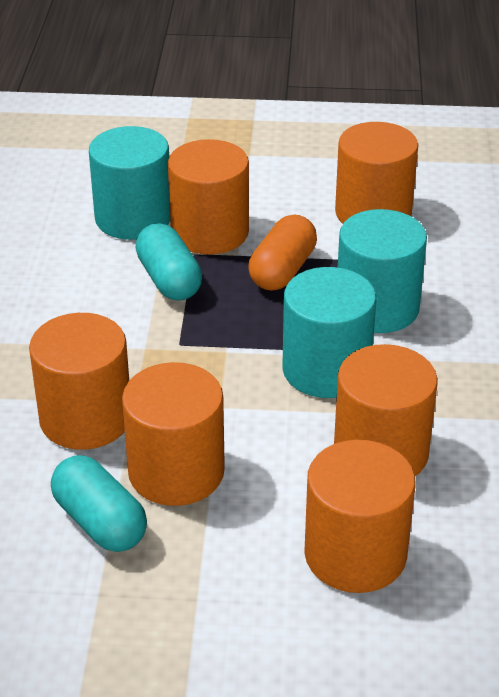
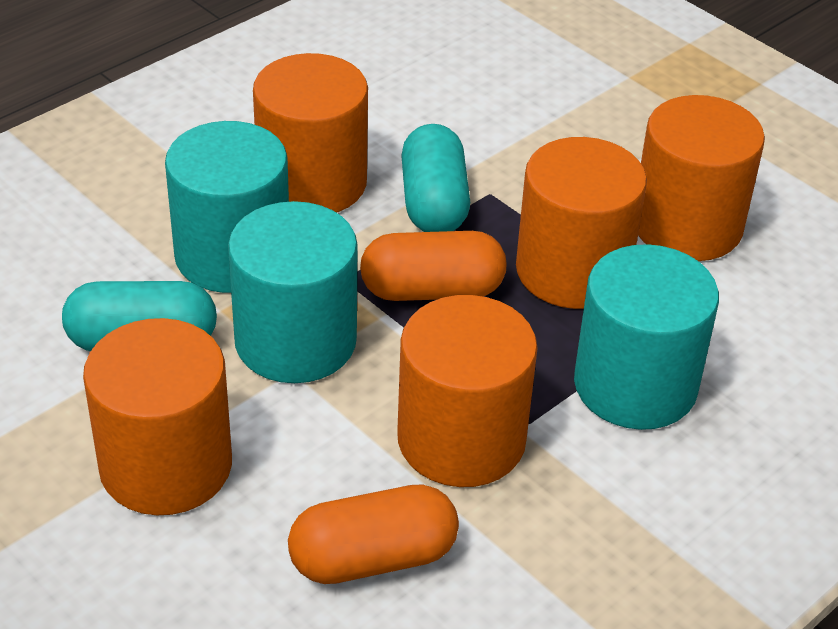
orange capsule: [248,215,317,291] = 1 -> [288,484,459,584] [360,231,507,301] = 2
orange cylinder: [29,313,129,450] [122,362,225,506] [168,139,249,255] [304,440,415,593] [334,344,438,476] [335,122,418,224] = 6 -> [83,318,232,515] [253,53,368,213] [397,295,538,487] [516,137,647,309] [638,95,765,261] = 5

